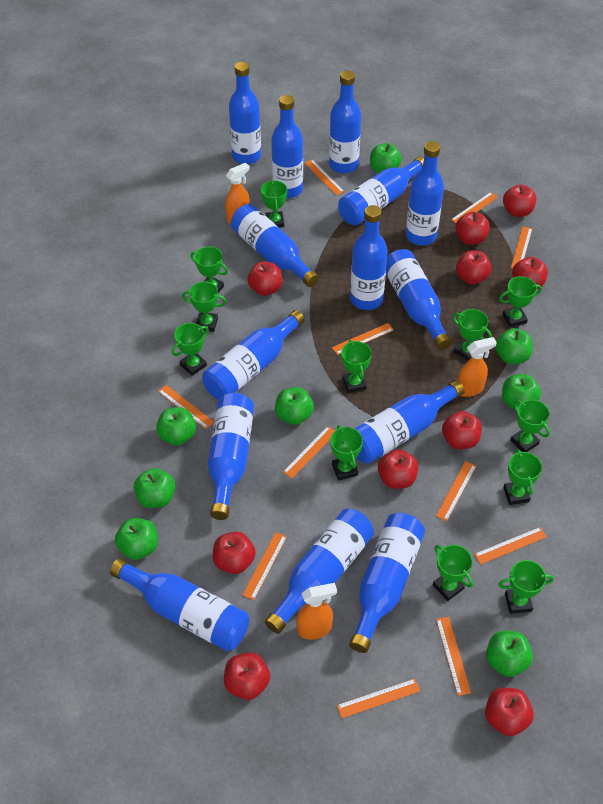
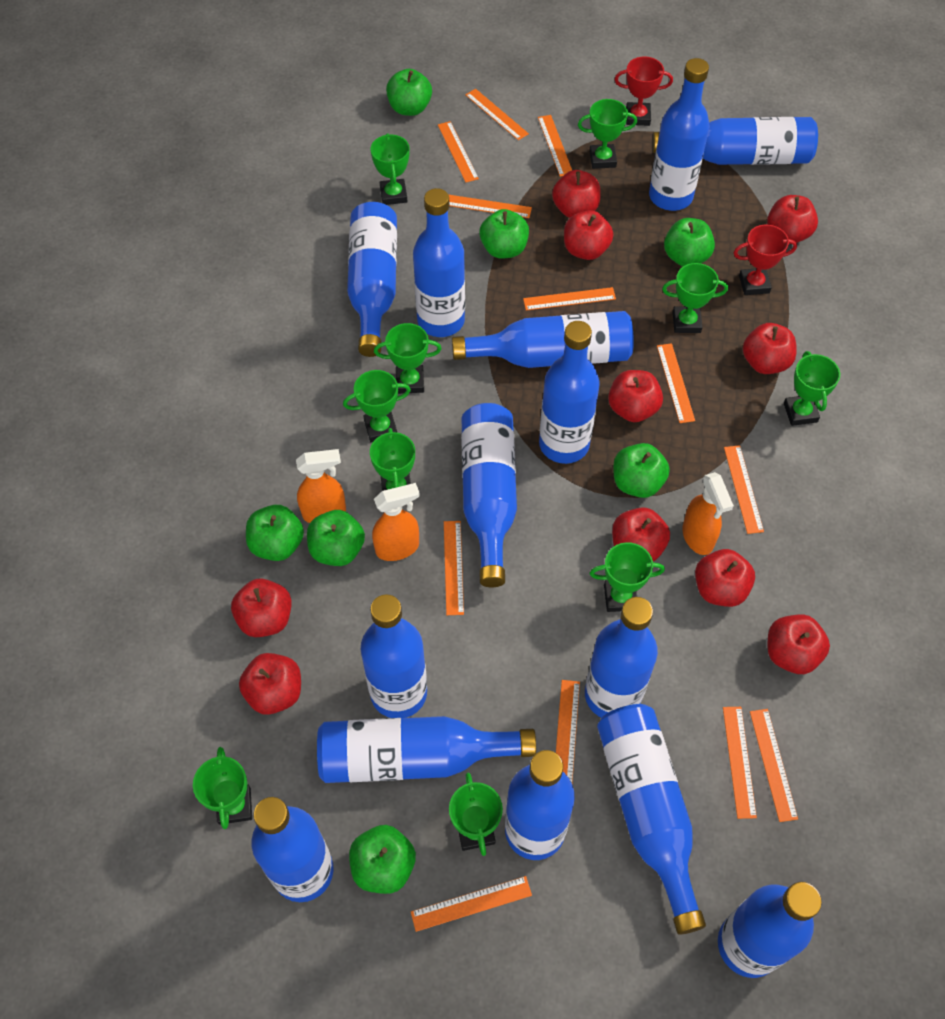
green apple: [115,518,158,560] [134,468,176,508] [156,407,196,445] [275,387,314,425] [370,143,402,173] [486,631,533,677] [495,328,533,364] [502,374,541,409] = 8 -> [246,505,304,561] [307,510,365,566] [349,825,416,894] [386,69,432,116] [479,209,529,259] [613,443,670,498] [664,218,715,267] = 7
green trophy: [171,323,209,376] [182,281,227,332] [190,246,228,293] [261,180,287,228] [330,425,363,481] [341,340,372,393] [433,545,473,601] [453,309,492,361] [498,560,554,614] [499,276,542,327] [503,449,542,505] [510,400,550,452] = 12 -> [193,747,252,829] [343,370,411,442] [370,428,415,491] [371,133,409,205] [374,323,442,394] [449,773,503,856] [578,99,637,169] [589,542,665,612] [662,263,728,333] [784,351,840,426] = 10
orange ruler: [158,385,214,429] [242,532,287,600] [283,426,335,478] [305,159,344,195] [332,323,394,355] [337,679,420,718] [436,461,476,521] [436,617,471,696] [451,192,498,223] [474,527,547,565] [511,227,532,268] = 11 -> [411,876,532,932] [438,121,479,183] [444,521,464,615] [449,195,532,218] [465,89,529,140] [523,287,616,310] [538,115,572,177] [556,680,580,783] [657,343,695,423] [723,707,757,819] [724,445,764,534] [750,709,798,822] = 12
red trophy: none = 0 -> [614,56,673,126] [733,225,797,295] = 2

